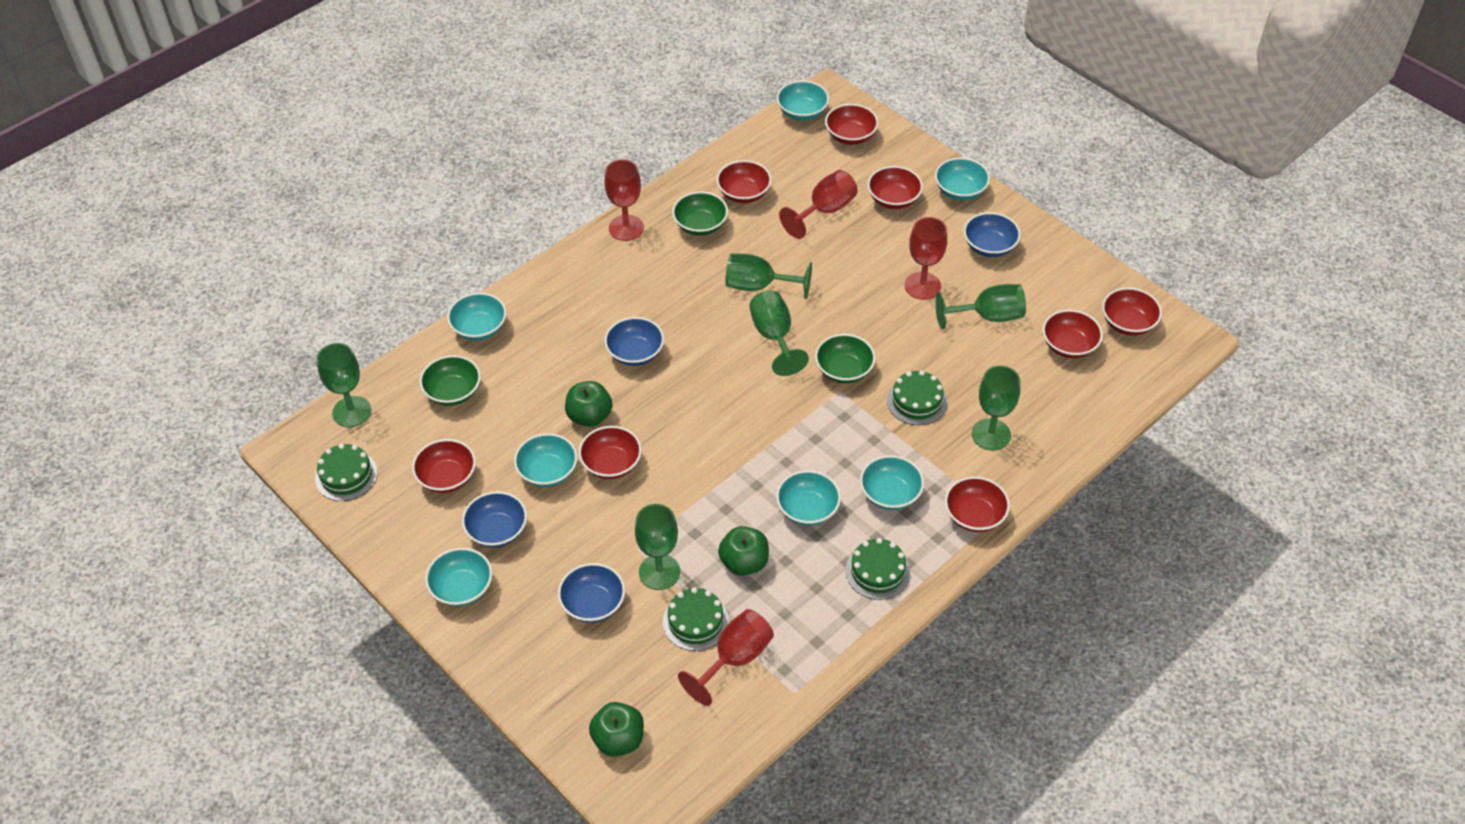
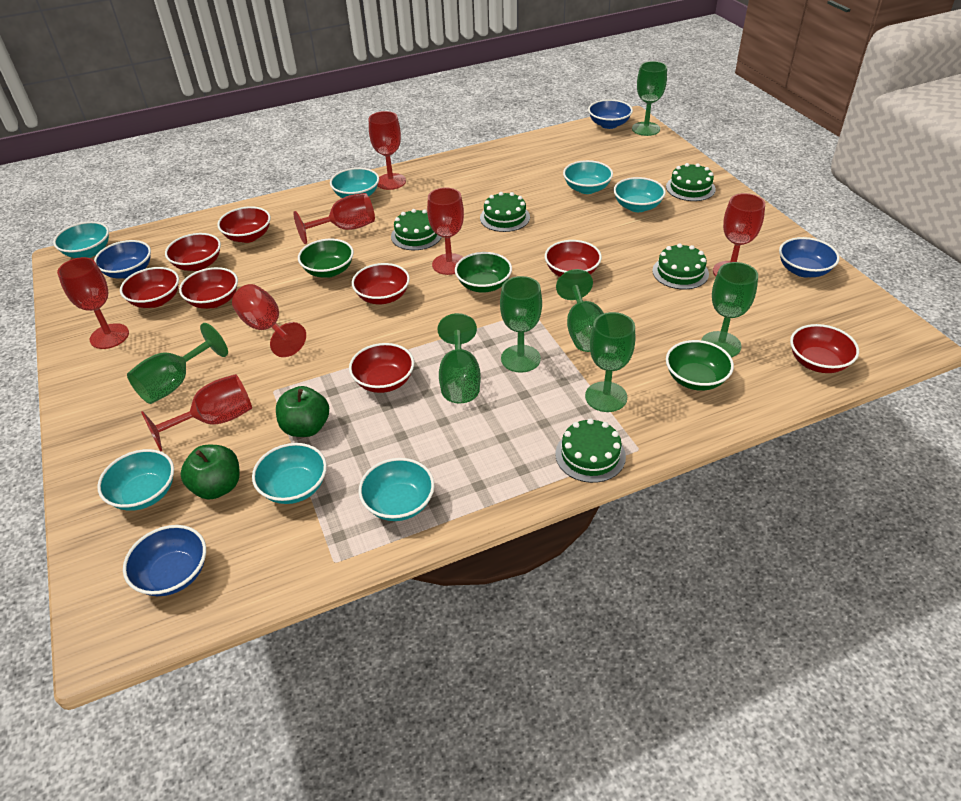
green apple: [565,381,612,427] [589,702,644,757] [718,526,769,576] = 3 -> [180,445,240,500] [276,386,329,437] = 2
green cake: [315,444,378,501] [663,587,729,651] [845,538,910,600] [887,370,947,425] = 4 -> [391,209,442,250] [480,192,530,232] [555,418,626,483] [652,243,709,289] [666,163,716,201] = 5
green goblet: [316,343,371,427] [635,504,680,590] [725,254,812,299] [749,290,809,376] [935,284,1026,329] [972,366,1020,451] = 6 -> [127,323,228,404] [438,313,481,404] [500,276,542,373] [556,269,604,352] [585,312,635,412] [632,61,667,136] [701,262,758,358] = 7
red goblet: [604,159,644,241] [678,609,774,706] [779,170,858,239] [905,217,947,300] = 4 -> [57,257,129,349] [141,374,252,451] [232,284,306,357] [293,193,375,244] [369,111,406,190] [427,187,464,275] [713,193,765,277] = 7

